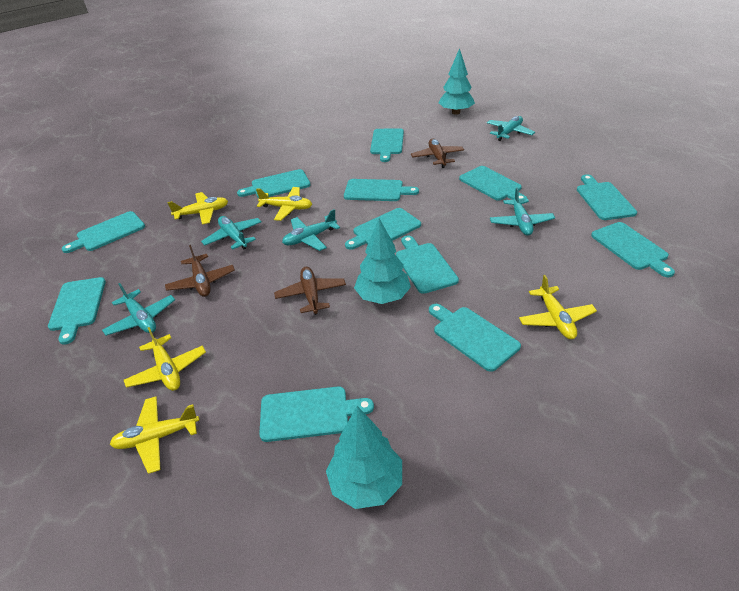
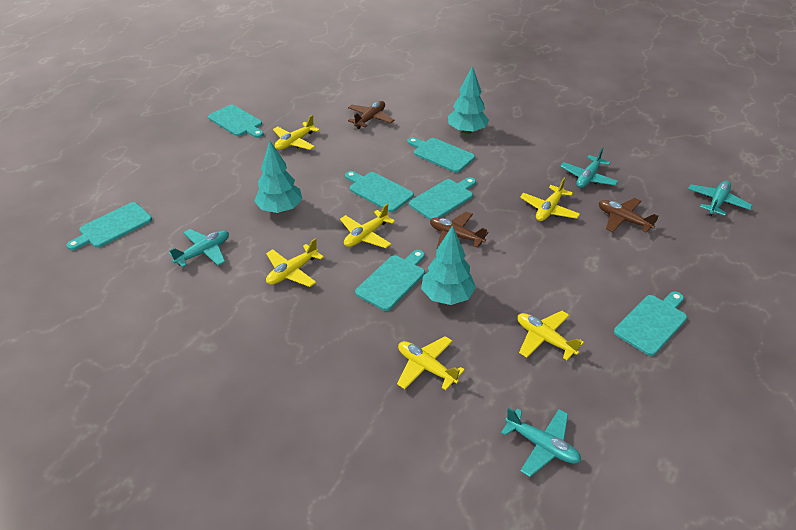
turquoise cutting board: [48,277,106,344] [62,211,145,253] [237,169,310,198] [259,387,374,442] [344,179,419,201] [345,208,421,250] [370,128,404,162] [396,235,459,294] [429,304,521,372] [459,166,527,201] [577,174,637,220] [591,222,675,277] = 12 -> [67,202,152,250] [208,104,264,138] [345,171,414,212] [355,250,425,311] [407,137,475,173] [409,177,476,220] [614,291,687,356] = 7
turquoise plane: [102,283,175,336] [201,216,262,250] [282,209,340,251] [487,116,535,141] [490,187,555,236] = 5 -> [169,229,229,267] [501,408,581,477] [560,147,618,188] [688,181,752,216] = 4
yellow plane: [110,397,200,474] [124,327,206,391] [167,192,228,225] [256,187,312,221] [519,275,597,339] = 5 -> [266,238,324,287] [273,115,320,150] [340,204,395,248] [397,336,465,390] [517,311,584,360] [520,177,580,221] = 6

